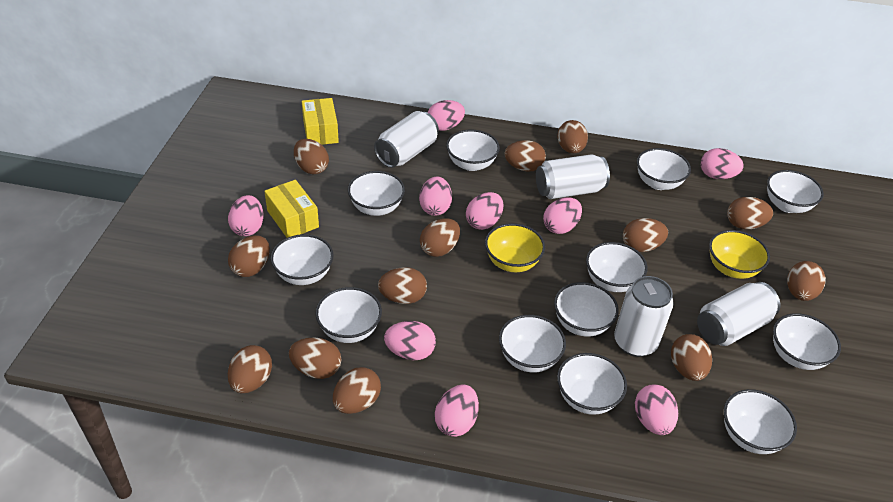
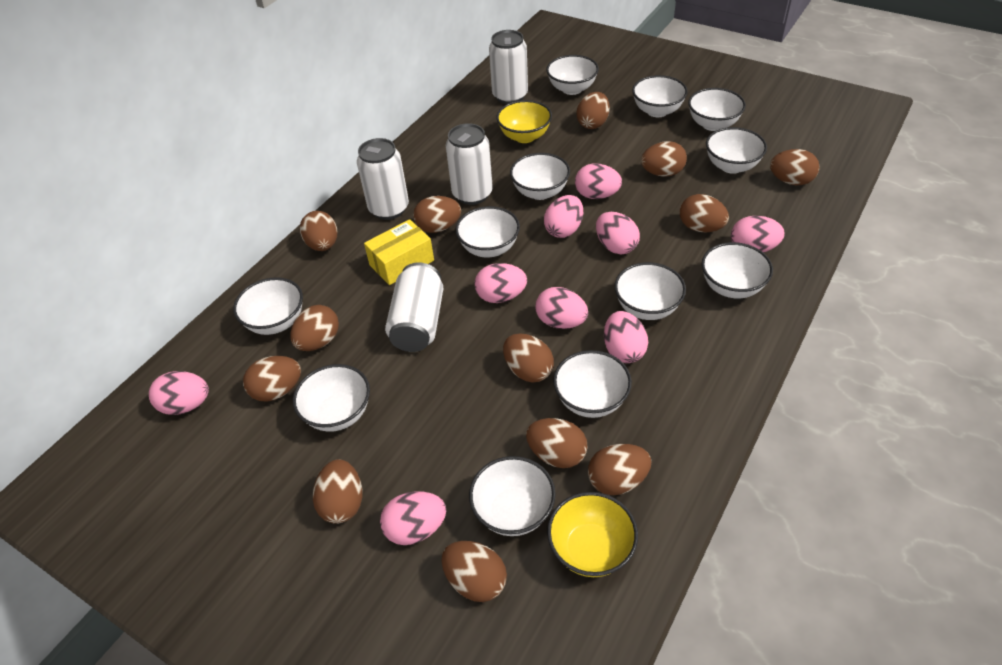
yellow box: [264,180,319,238] [302,98,339,145] = 2 -> [364,219,434,285] = 1

